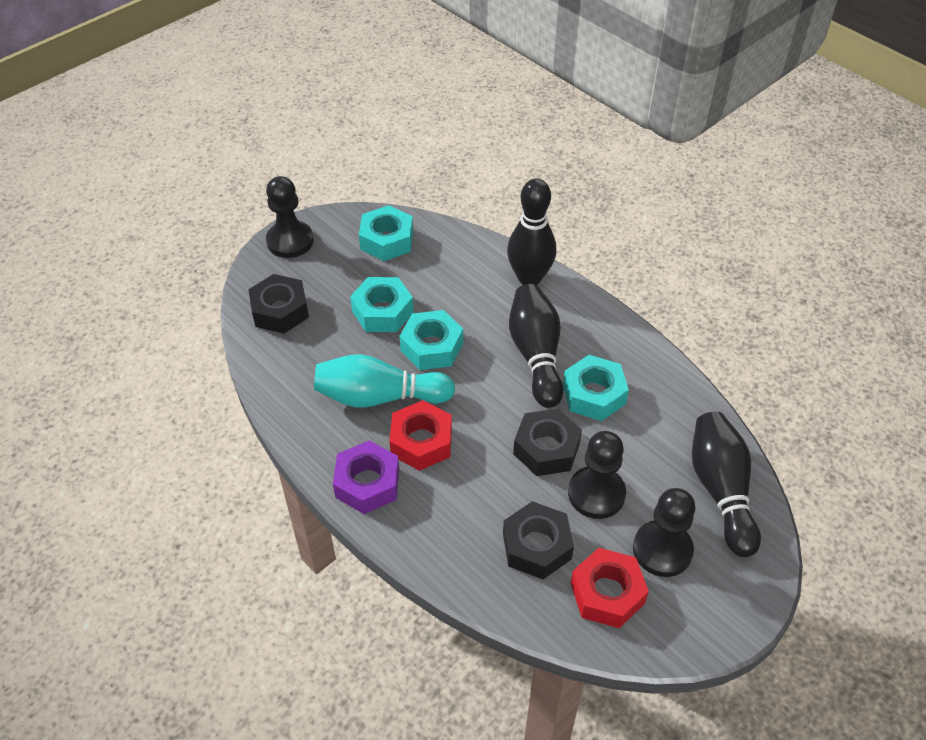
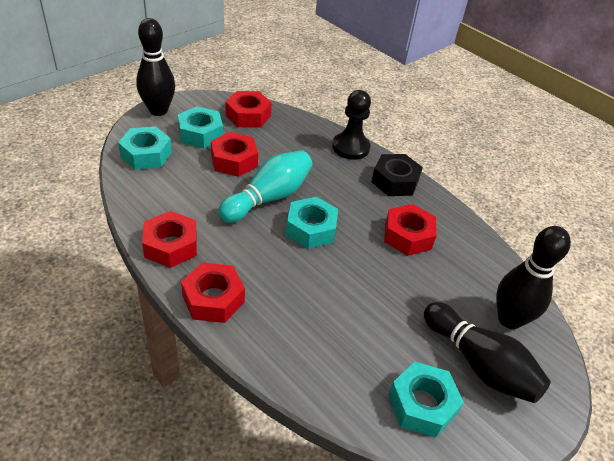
black nut: [248,274,309,334] [503,501,574,579] [513,408,582,476] = 3 -> [371,154,423,196] = 1
black pawn: [266,176,314,258] [568,431,626,519] [633,488,696,577] = 3 -> [332,90,371,160] = 1
purple nut: [333,440,399,514] = 1 -> none = 0
red nut: [389,400,452,471] [571,548,649,628] = 2 -> [142,211,197,268] [181,262,245,323] [211,132,258,177] [226,91,272,128] [384,204,436,256] = 5

